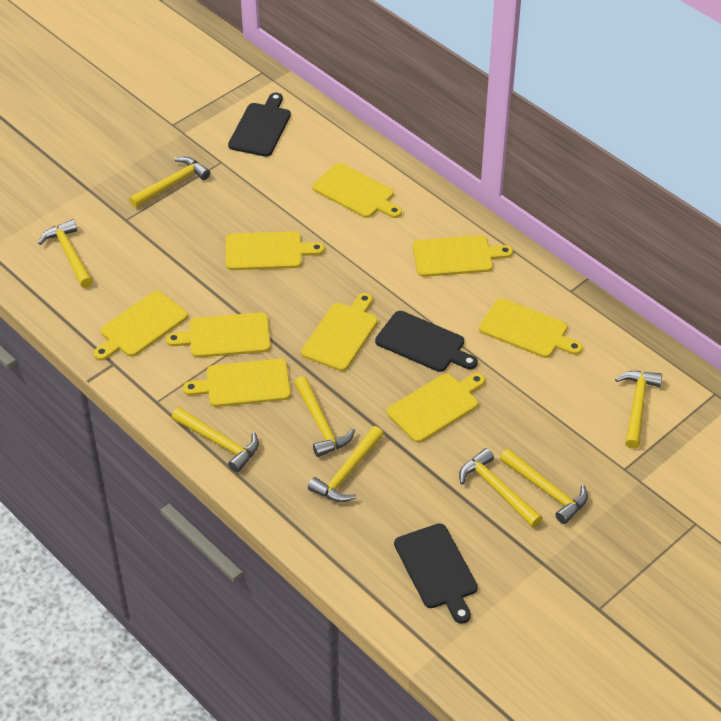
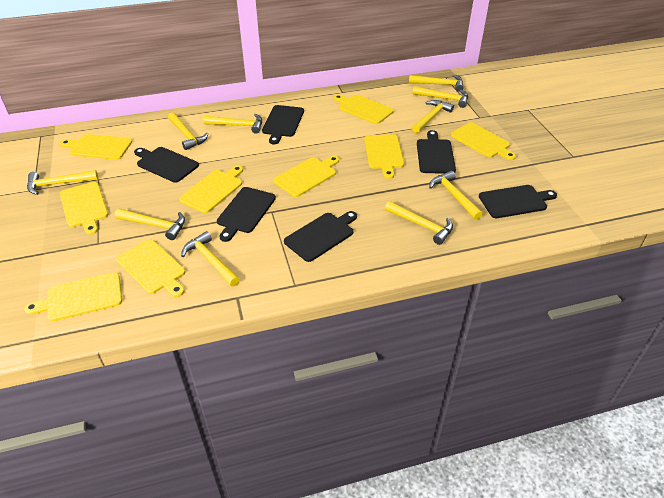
black cutting board: [228,93,291,157] [375,311,478,372] [394,523,478,624] = 3 -> [134,147,199,183] [217,187,276,242] [262,105,304,144] [284,211,357,262] [417,130,456,174] [479,185,557,218] = 6
yellow hammer: [38,219,93,288] [129,157,210,208] [172,407,259,472] [294,376,355,457] [308,426,384,502] [459,448,542,527] [500,449,588,524] [615,371,662,449] = 8 -> [27,170,98,195] [115,209,185,240] [168,112,208,150] [181,231,240,287] [203,114,262,134] [385,201,453,245] [409,74,463,92] [412,86,468,108] [412,100,454,133] [429,171,483,220] = 10

